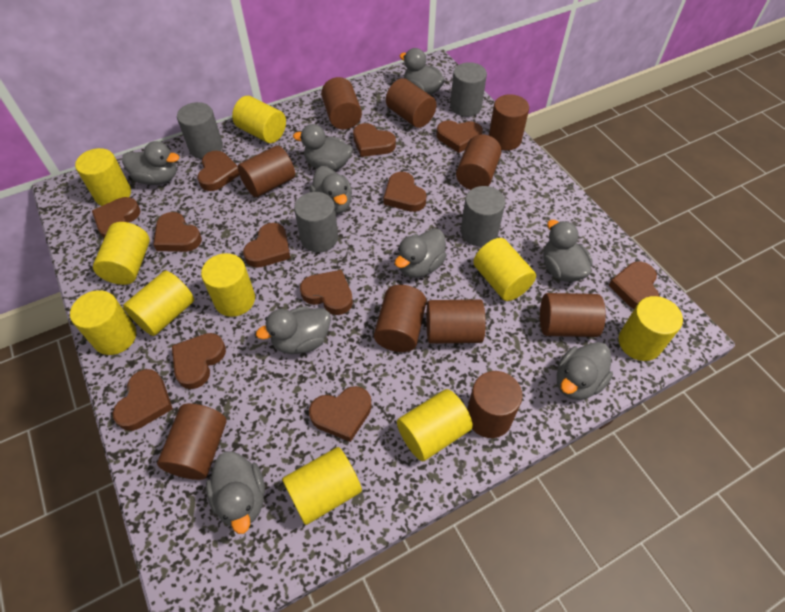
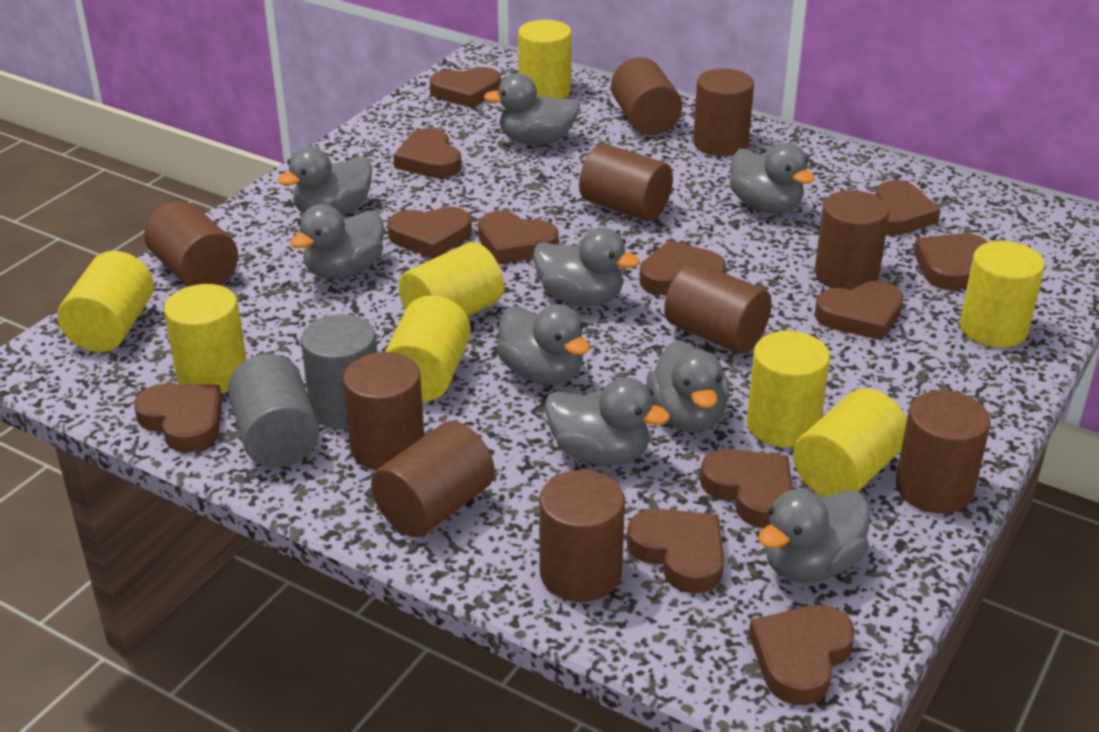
grey cylinder: [177,102,223,159] [294,192,338,253] [450,62,487,117] [461,186,505,246] = 4 -> [228,354,320,467] [301,314,377,429] = 2
yellow cylinder: [70,290,136,355] [75,148,131,206] [93,222,150,285] [123,271,194,336] [201,253,255,317] [232,96,286,143] [282,447,362,525] [397,389,473,461] [473,238,536,301] [619,296,683,361] = 10 -> [58,251,154,352] [164,284,247,393] [385,295,471,402] [399,242,504,317] [518,20,572,99] [747,331,830,447] [793,389,907,497] [960,241,1045,348] = 8

